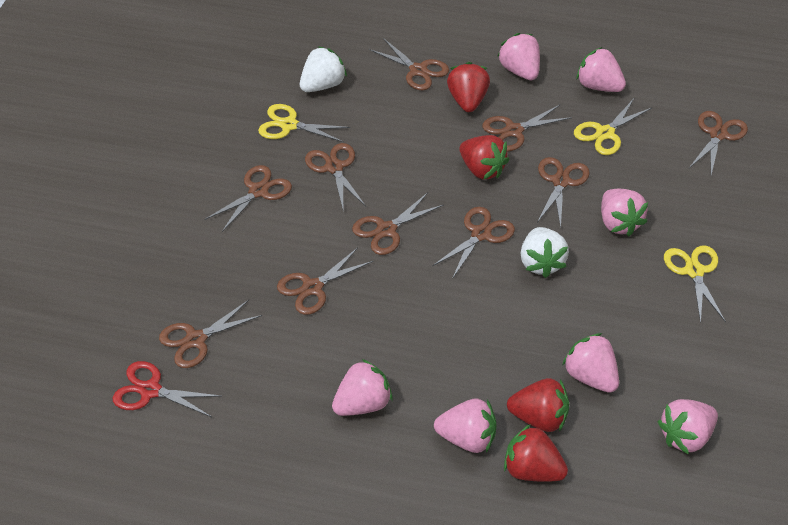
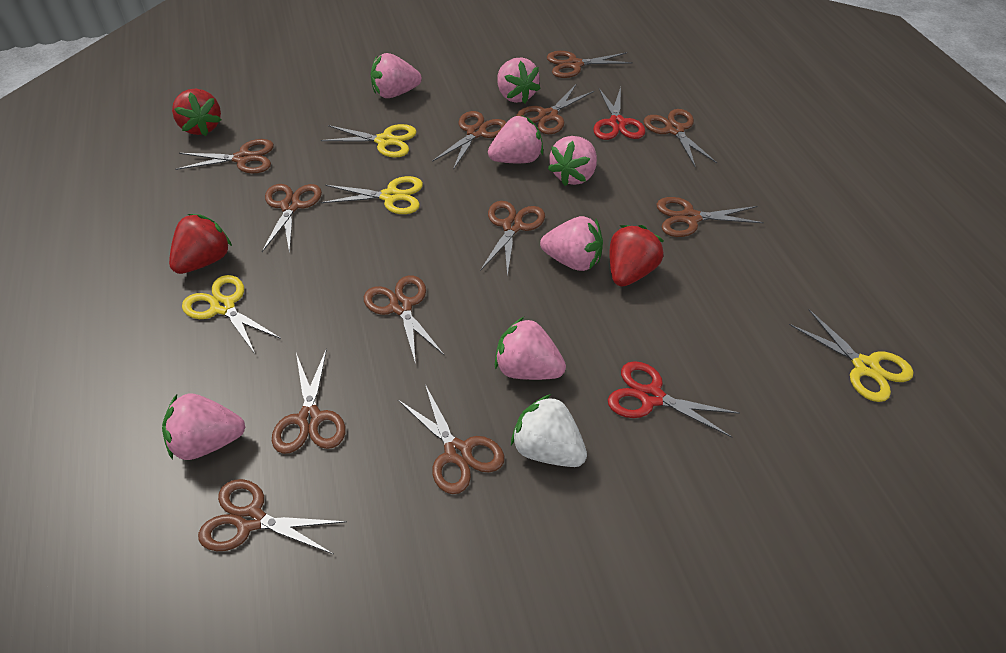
brown scissors: [159,300,262,368] [205,165,292,232] [277,247,373,315] [305,143,366,212] [352,192,444,255] [369,38,449,90] [432,207,515,279] [482,105,572,152] [537,157,590,228] [689,111,748,175] = 10 -> [175,139,274,173] [198,479,347,554] [262,184,322,253] [272,348,345,454] [364,275,445,364] [398,384,504,494] [432,111,507,170] [480,201,545,277] [517,85,594,134] [547,51,633,78] [643,109,717,167] [656,197,764,237] = 12
red scissors: [113,361,221,417] = 1 -> [593,87,645,140] [608,361,740,438] = 2
red strawberry: [447,62,490,112] [460,135,509,180] [504,424,568,482] [507,378,569,432] = 4 -> [169,214,232,274] [172,89,221,136] [609,225,664,287] = 3
white strawberry: [300,46,347,92] [520,227,569,278] = 2 -> [511,394,587,467] = 1
yellow scissors: [258,104,350,142] [574,97,652,155] [664,245,726,324] = 3 -> [182,275,281,354] [321,124,417,158] [321,176,423,214] [789,309,913,402] = 4

